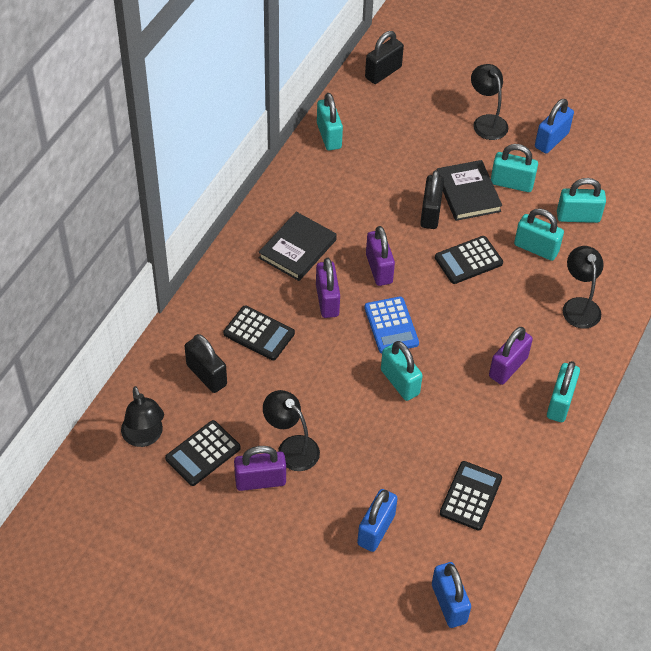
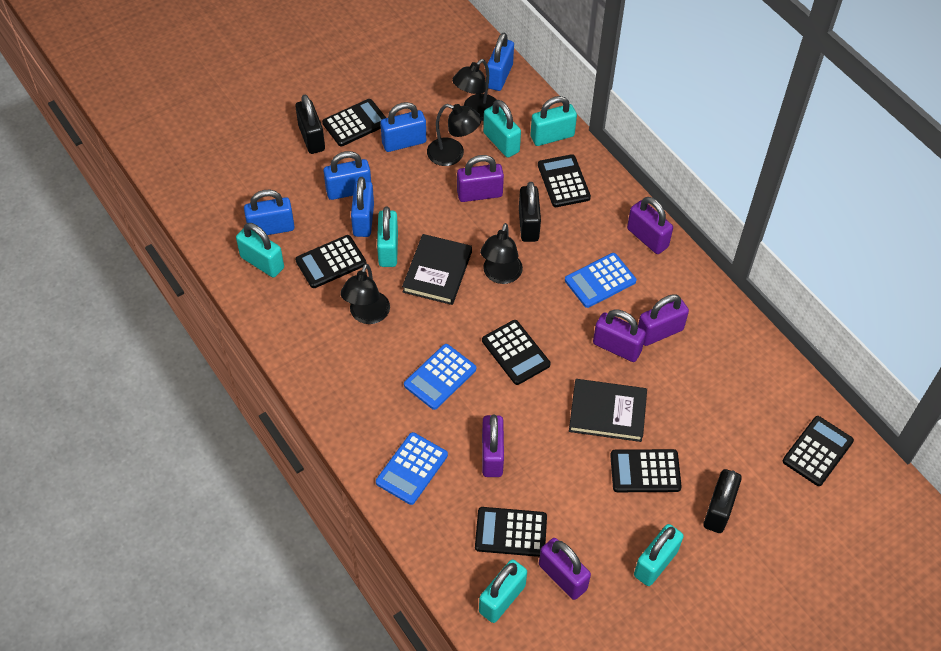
black calculator: [165,420,241,486] [223,305,295,360] [435,236,503,284] [440,461,502,530] = 4 -> [295,235,366,288] [322,99,386,146] [475,507,547,557] [482,320,551,385] [538,154,591,207] [610,449,682,492] [783,416,854,486] = 7
blue calculator: [364,296,419,353] = 1 -> [376,432,448,505] [404,344,476,410] [565,253,636,308] = 3
blue padlock: [357,489,398,552] [432,562,471,628] [535,99,574,154] = 3 -> [244,190,295,235] [324,151,371,200] [351,177,374,237] [381,102,426,152] [487,32,514,91] = 5
purple padlock: [234,446,286,491] [316,258,340,318] [366,226,395,286] [489,327,533,385] = 4 -> [457,155,504,202] [482,415,504,477] [539,538,591,600] [593,309,646,362] [627,197,673,254] [638,294,689,346] = 6

